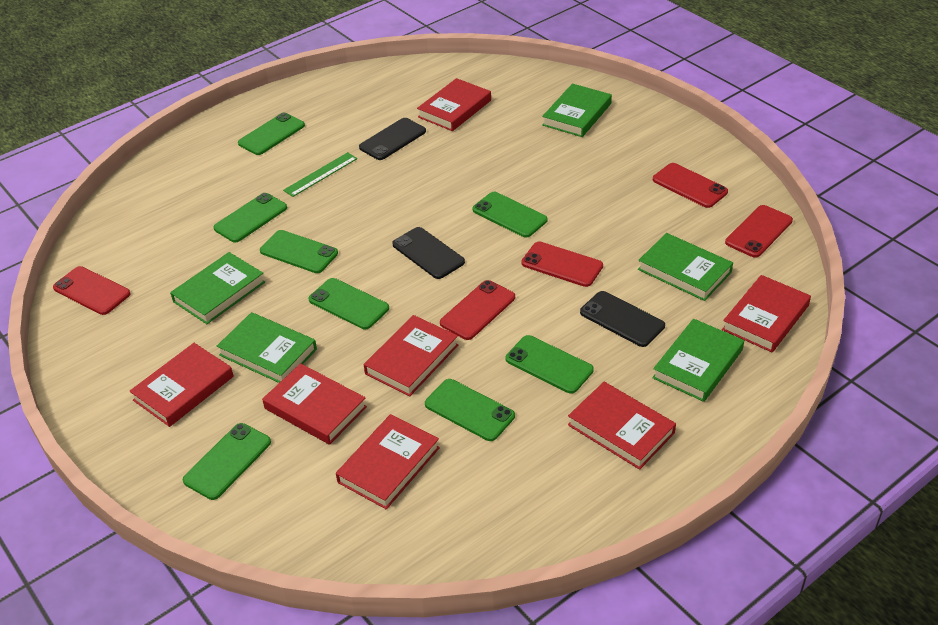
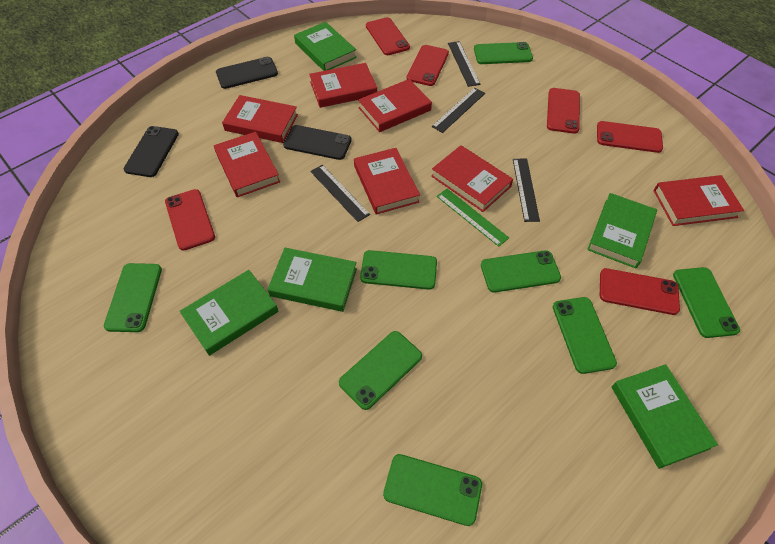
black ruler: none = 0 -> [310,165,370,222] [432,88,485,133] [448,41,480,87] [513,159,540,222] = 4
red phone: [53,266,131,315] [440,280,515,340] [521,241,603,287] [653,163,728,208] [725,205,793,258] = 5 -> [165,189,215,251] [366,17,410,55] [407,45,449,86] [547,88,580,134] [597,121,663,153] [600,268,680,315] = 6

